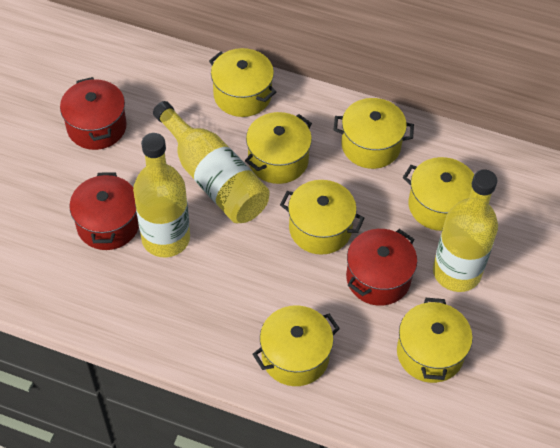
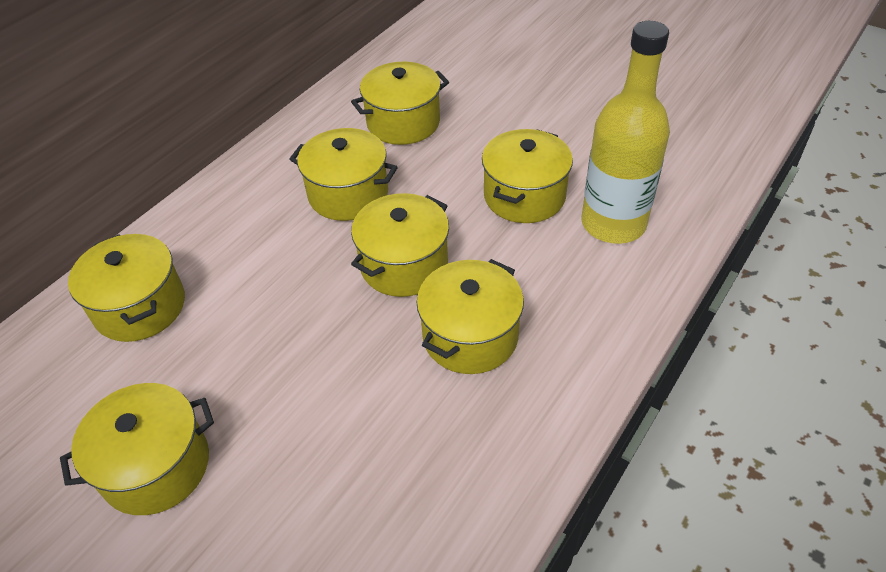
red pot: [60,77,127,150] [70,172,139,250] [346,229,417,306] = 3 -> none = 0
yellow bottle: [133,133,190,257] [153,101,270,223] [433,169,498,292] = 3 -> [582,21,670,244] = 1

